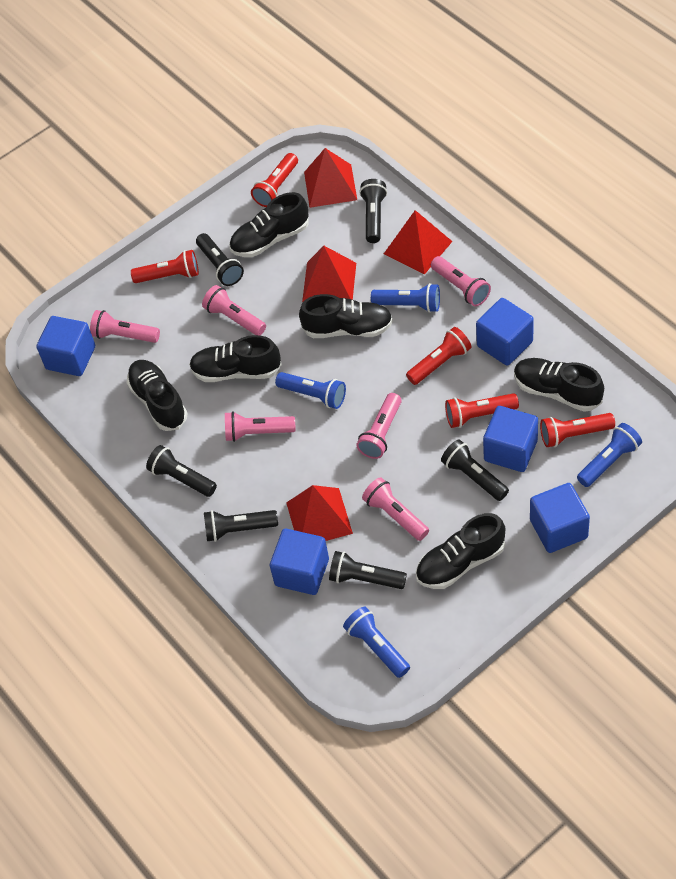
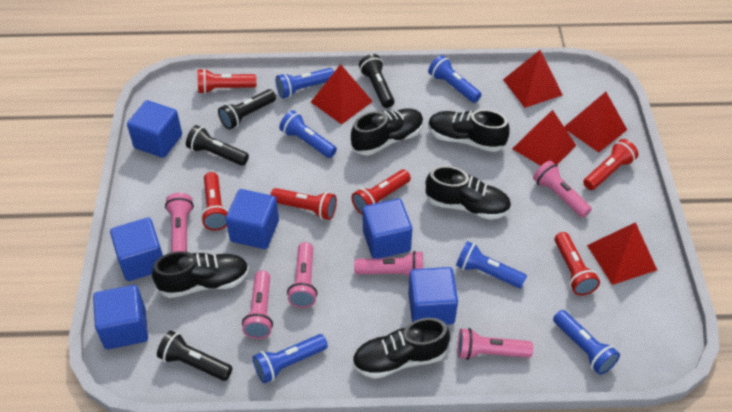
black flashlight: [146,445,217,497] [196,233,244,286] [204,510,278,542] [329,551,407,589] [359,179,387,243] [441,439,509,501] = 6 -> [157,331,232,381] [186,125,249,166] [218,89,276,129] [359,54,394,108] = 4
black shoe: [126,360,188,431] [189,335,282,382] [229,192,309,257] [299,294,393,338] [416,513,505,589] [514,358,604,412] = 6 -> [152,251,249,298] [351,108,424,155] [352,318,450,379] [425,166,511,220] [428,109,510,152] = 5
blue cube: [36,316,95,376] [270,529,329,595] [476,298,534,366] [483,406,538,472] [530,483,590,553] = 5 -> [93,285,148,349] [110,217,163,281] [127,100,182,158] [226,189,279,249] [363,199,412,259] [408,267,458,325] = 6
blue flashlight: [275,372,346,409] [343,607,410,678] [371,283,440,313] [577,423,642,487] = 4 -> [253,334,328,383] [276,68,334,98] [279,110,337,158] [428,55,482,103] [456,241,527,288] [553,310,620,375] = 6
red flashlight: [131,250,199,283] [251,153,298,207] [406,327,471,385] [445,393,519,428] [540,413,615,447] = 5 -> [198,69,256,94] [201,172,228,230] [270,188,337,220] [351,170,411,215] [555,232,600,296] [583,139,638,190] = 6
red pyramid: [286,485,353,541] [302,246,356,302] [304,148,357,208] [384,210,453,275] = 4 -> [311,64,373,124] [503,50,563,108] [512,110,576,166] [564,92,627,152] [587,222,657,285] = 5

